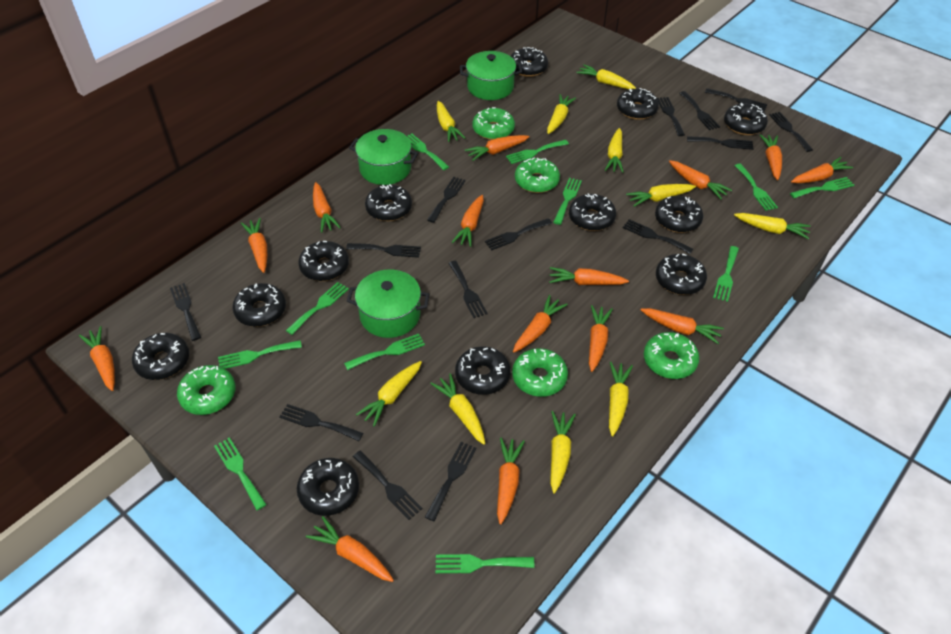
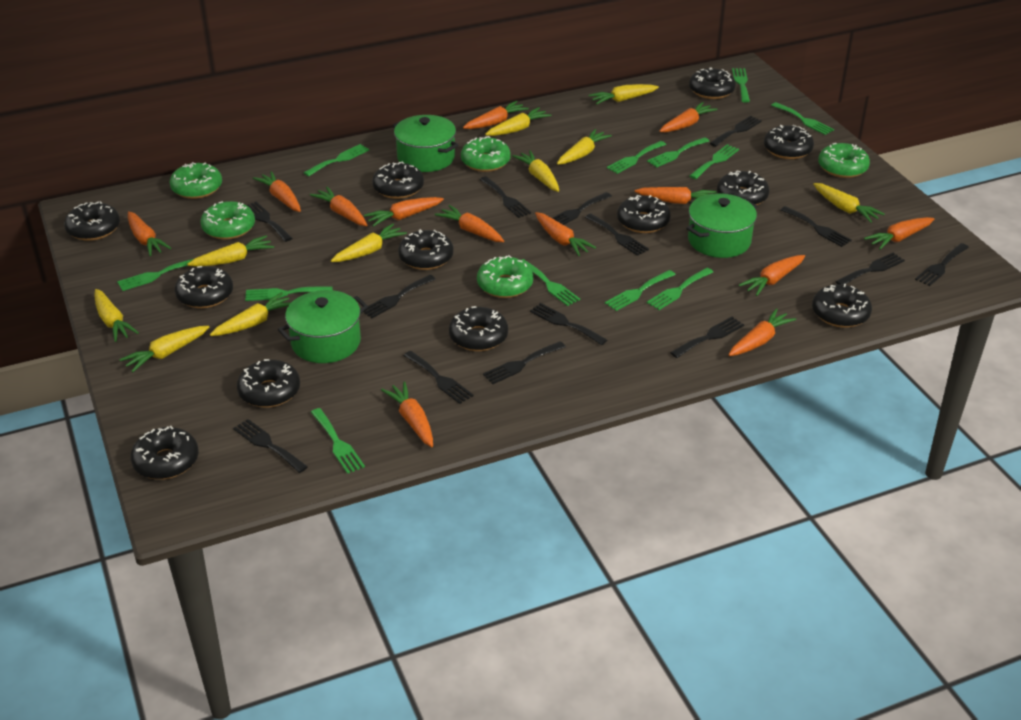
green fork: [214,437,267,510] [218,340,302,369] [286,282,349,335] [344,334,425,370] [408,133,449,170] [436,554,534,573] [506,140,569,164] [553,178,582,225] [713,246,739,302] [734,164,778,211] [790,177,854,198] = 11 -> [117,259,193,291] [245,287,333,301] [304,144,369,176] [311,408,365,474] [521,259,580,306] [605,270,676,311] [607,141,666,174] [647,137,709,168] [647,268,713,310] [690,144,739,179] [732,68,750,103] [771,102,834,135] = 12
orange carrot: [79,326,115,391] [241,218,267,273] [306,516,394,582] [313,182,341,233] [452,195,484,247] [465,135,529,161] [497,438,525,524] [513,295,568,352] [549,267,629,285] [589,305,613,372] [641,308,724,344] [669,160,732,200] [760,134,782,180] [791,157,853,183] = 14 -> [128,211,171,256] [253,171,301,212] [310,187,367,226] [364,197,444,227] [381,381,433,447] [435,205,504,242] [463,101,529,129] [535,212,596,256] [635,187,717,204] [659,102,718,132] [729,308,796,356] [739,255,805,296] [864,217,934,250] = 13

